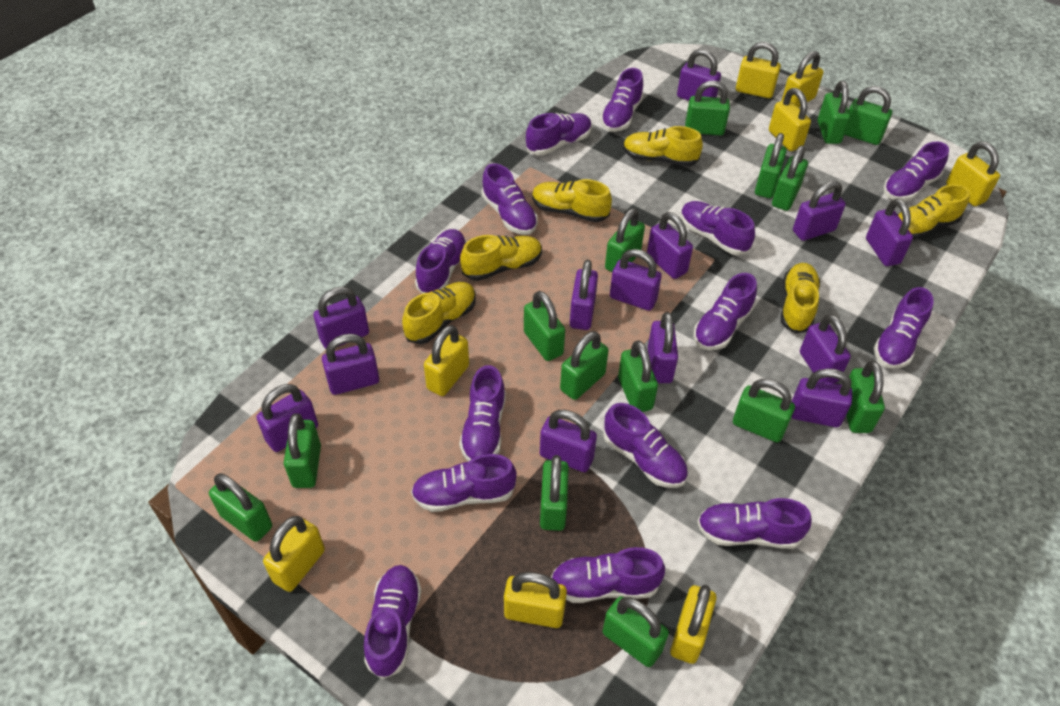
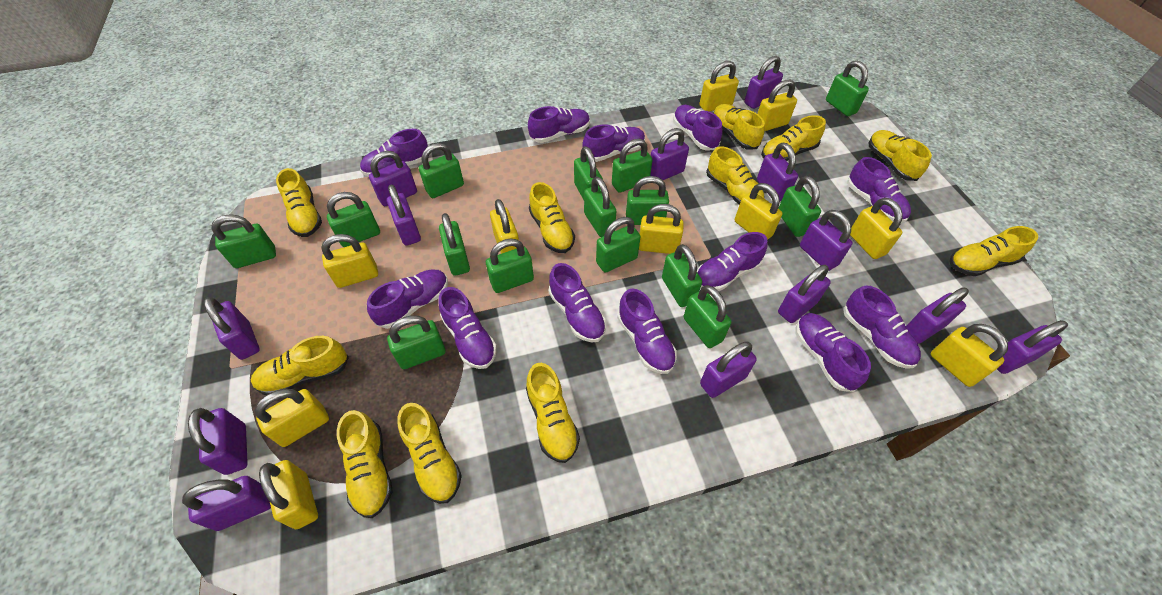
purple shoe: [364,565,422,679] [411,454,517,512] [415,229,467,294] [459,365,506,462] [482,163,538,235] [526,113,592,155] [551,547,665,603] [600,68,644,132] [603,403,688,488] [681,201,755,255] [693,273,757,350] [697,498,812,549] [874,287,934,369] [883,142,949,201] = 14 -> [360,129,428,176] [367,270,448,329] [438,287,497,369] [528,106,590,143] [549,263,606,343] [582,124,645,162] [617,289,677,374] [673,105,722,150] [697,232,768,291] [796,313,871,392] [843,285,921,369] [847,157,911,223] = 12
yellow padlock: [263,516,325,592] [424,325,469,396] [504,572,567,628] [670,585,716,664] [736,42,781,98] [769,88,811,151] [782,51,823,108] [946,142,1000,206] = 8 -> [255,389,329,447] [259,460,318,529] [321,234,378,288] [490,199,519,254] [639,204,684,254] [699,61,739,112] [735,183,782,240] [757,80,797,131] [850,198,903,259] [931,324,1008,387] = 10
yellow shoe: [402,282,476,344] [460,235,542,281] [532,179,612,222] [623,126,703,166] [781,263,820,334] [897,184,970,239] = 6 -> [251,336,349,395] [276,168,322,237] [337,410,393,518] [397,403,462,504] [526,363,580,463] [529,182,575,253] [706,146,764,205] [714,104,765,149] [761,115,826,161] [869,130,932,181] [949,226,1038,276] = 11

